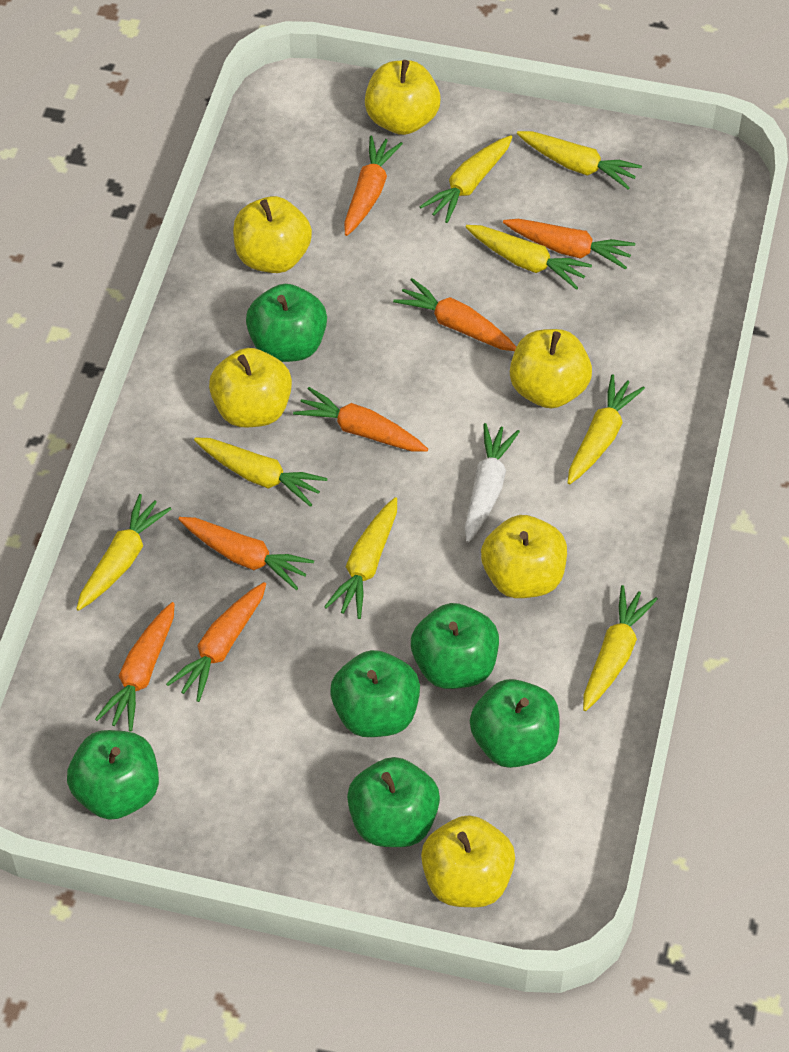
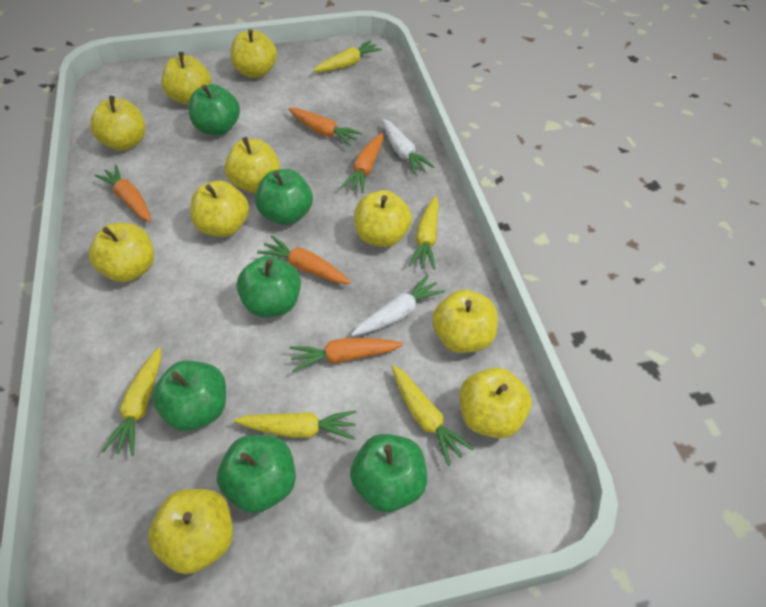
orange carrot: [95,602,175,731] [166,582,266,702] [178,517,314,590] [293,387,428,452] [344,135,403,236] [393,278,516,351] [503,219,635,269] = 7 -> [94,165,151,222] [257,235,351,284] [288,108,362,146] [290,338,403,372] [341,133,383,193] = 5
white carrot: [464,423,520,543] = 1 -> [351,275,445,336] [383,119,434,175] = 2
yellow apple: [209,348,292,427] [233,196,312,273] [365,60,441,135] [421,815,515,907] [481,515,567,598] [510,329,592,408] = 6 -> [89,223,154,282] [90,96,145,151] [148,489,233,574] [161,52,211,105] [190,181,249,237] [225,137,280,193] [231,29,277,78] [354,190,412,247] [432,290,498,353] [459,367,532,438] = 10
yellow carrot: [76,494,171,611] [194,438,328,507] [324,497,397,619] [420,135,512,223] [465,225,592,290] [517,131,642,190] [568,374,645,484] [583,585,658,711] = 8 -> [102,347,161,456] [234,410,357,440] [313,40,382,72] [392,365,474,466] [409,196,439,270] = 5

